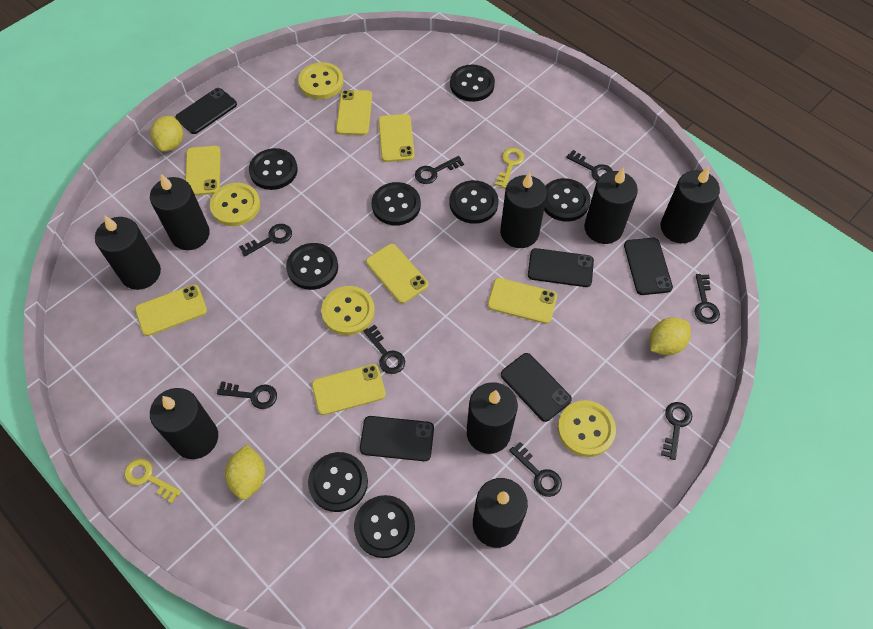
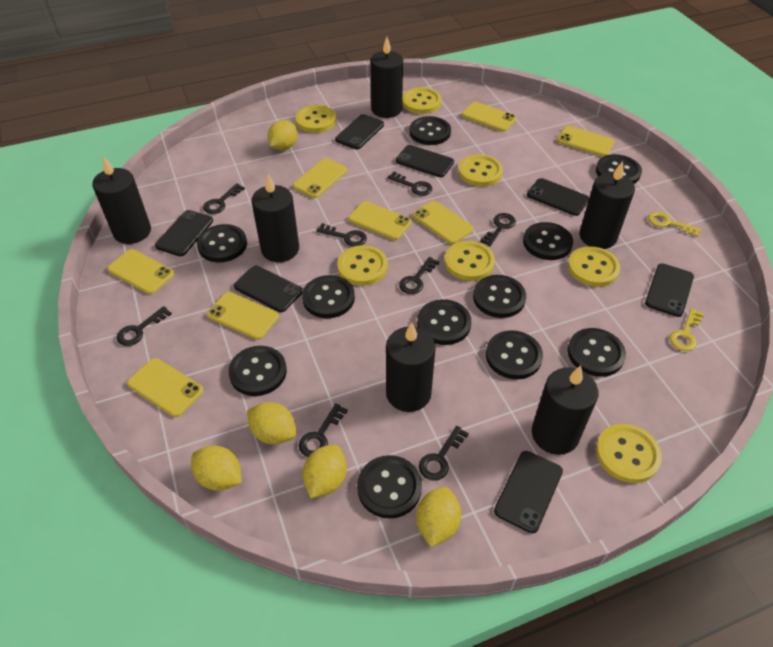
black button: [249,148,298,190] [286,243,338,290] [308,452,368,512] [354,495,415,558] [372,182,421,225] [449,180,498,224] [450,65,495,102] [544,178,590,221] = 8 -> [197,224,247,262] [228,346,287,396] [302,275,355,318] [357,455,422,518] [409,116,451,145] [417,299,471,345] [473,275,526,318] [486,330,543,379] [523,222,573,260] [568,328,626,377] [596,154,642,184] = 11
black candle: [95,215,161,290] [150,174,210,250] [150,388,218,459] [467,382,518,454] [473,478,528,548] [500,172,547,248] [584,167,638,244] [660,167,720,243] = 8 -> [92,156,151,244] [251,174,299,262] [370,37,403,118] [386,322,436,412] [532,365,598,455] [580,161,635,249] = 6
black phone: [175,88,237,134] [360,416,434,461] [501,353,572,422] [528,248,594,287] [624,238,673,295] = 5 -> [155,210,213,256] [234,266,303,312] [335,114,384,149] [396,145,454,177] [494,451,563,533] [527,178,589,216] [645,263,694,317] = 7
yellow button: [210,183,260,226] [298,62,344,99] [321,286,375,335] [558,400,616,457] = 4 -> [295,105,336,133] [337,245,388,286] [402,87,442,114] [445,241,495,281] [458,154,503,187] [568,246,620,287] [596,424,662,483] = 7
yellow lemon: [150,116,183,152] [225,445,265,500] [650,317,691,355] = 3 -> [191,446,242,491] [247,402,296,444] [267,120,298,150] [302,445,347,498] [416,487,461,547] = 5
yellow phone: [135,284,207,336] [185,146,221,196] [312,364,386,415] [336,90,372,135] [366,244,428,303] [378,114,415,162] [487,278,557,324] = 7 -> [107,249,174,294] [127,358,204,417] [207,292,279,340] [293,158,348,198] [348,201,412,240] [413,201,474,244] [462,102,517,132] [557,126,615,157] = 8

